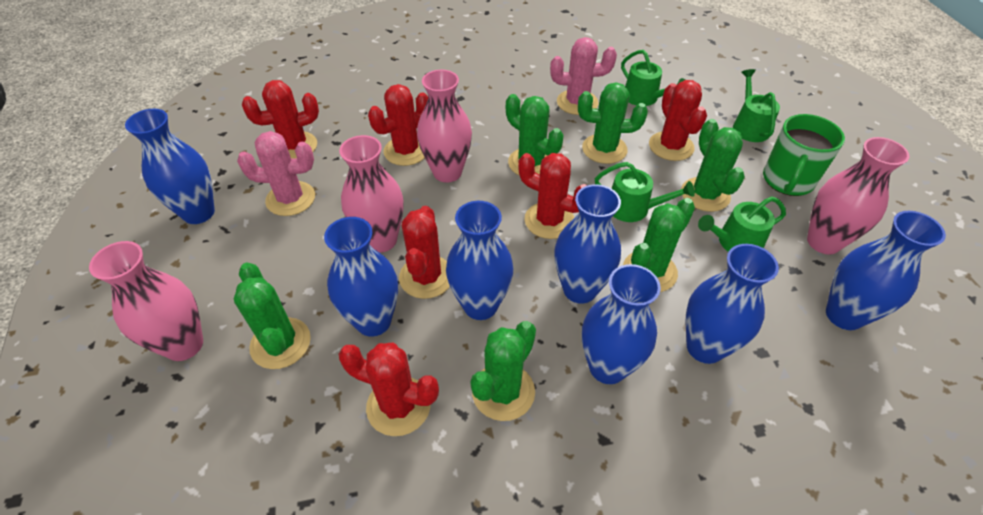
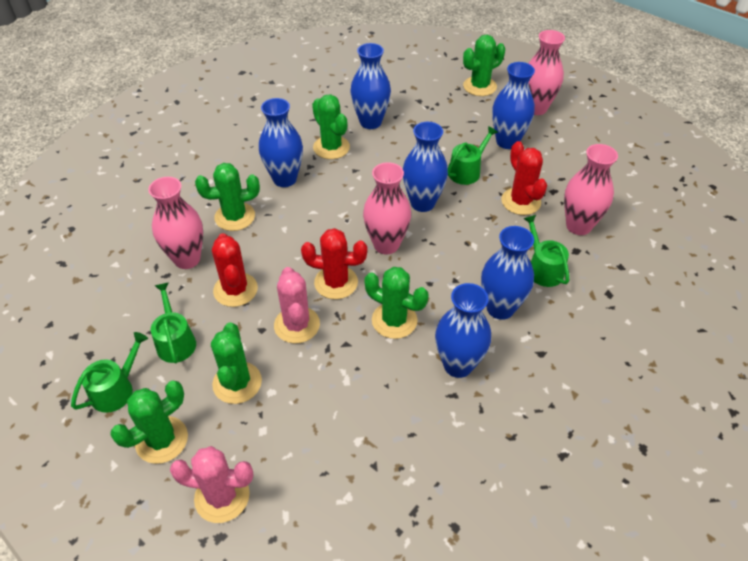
blue vase: [125,109,215,224] [324,217,398,337] [446,201,513,320] [554,184,621,304] [582,264,661,384] [686,244,779,364] [826,211,946,330] = 7 -> [259,98,303,187] [350,43,391,129] [403,122,448,212] [435,283,491,378] [481,226,534,320] [492,62,535,149] = 6
green mug: [763,114,845,196] = 1 -> none = 0
red cactus: [242,80,319,158] [339,343,439,436] [368,84,428,166] [399,206,450,299] [518,153,587,239] [649,80,707,161] = 6 -> [212,233,258,307] [301,228,367,299] [501,141,547,215] = 3

